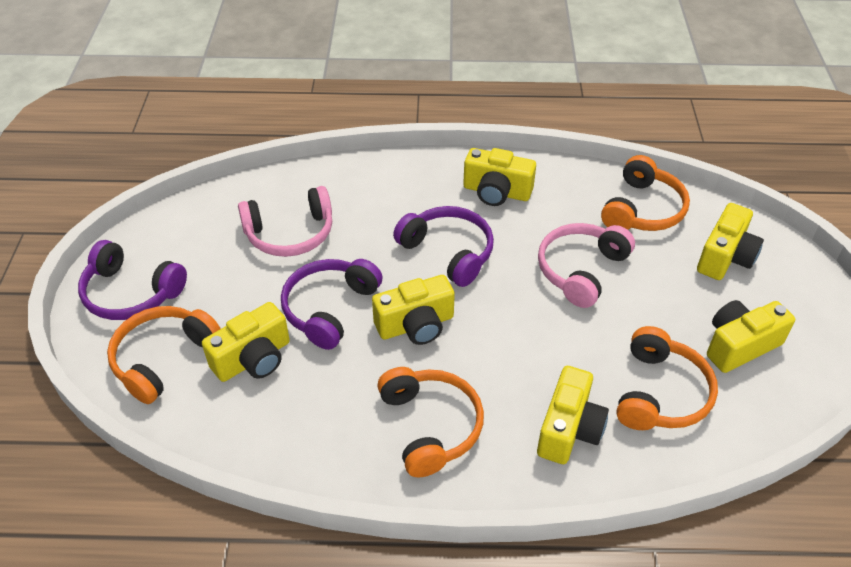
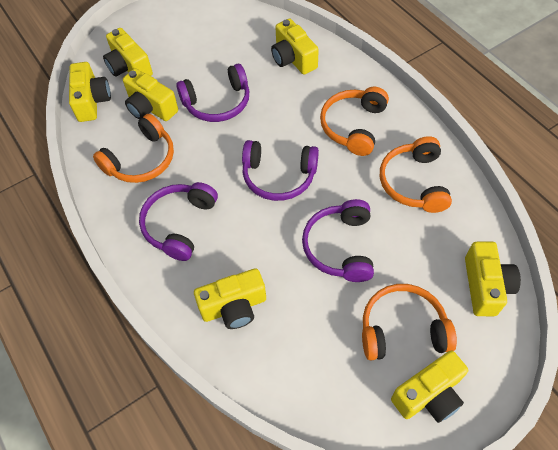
pink headphones: [238,186,332,257] [538,223,635,308] = 2 -> none = 0
purple headphones: [78,240,187,320] [281,259,383,350] [393,206,494,287] = 3 -> [139,182,218,261] [176,64,249,122] [242,140,319,201] [302,199,374,282] = 4
yellow camera: [202,302,290,382] [372,275,455,345] [463,148,536,206] [537,366,609,464] [697,203,764,280] [707,300,795,373] = 6 -> [69,62,111,122] [103,28,153,77] [123,68,178,121] [194,268,266,329] [271,18,319,75] [391,350,468,423] [465,242,521,316] = 7

